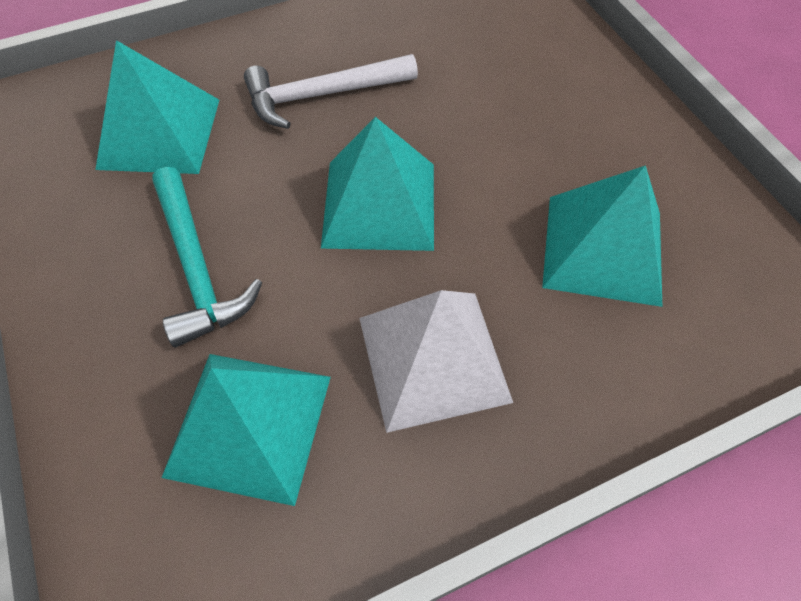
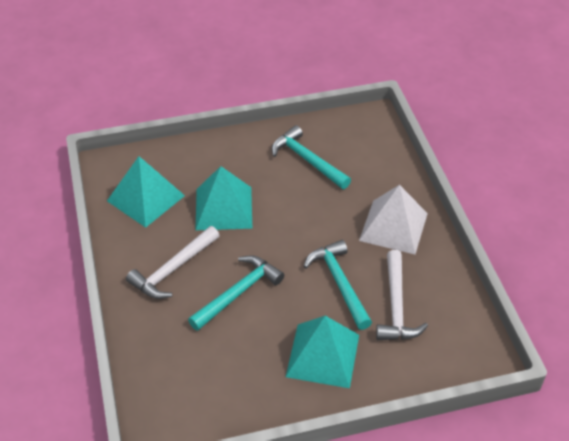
turquoise hammer: [152,167,262,347] = 1 -> [188,255,284,331] [272,125,351,189] [303,240,372,330] = 3
turquoise pyramid: [95,40,219,174] [161,354,331,506] [321,117,434,251] [542,165,662,307] = 4 -> [107,156,185,228] [195,166,252,230] [286,316,359,388] = 3
white hammer: [244,54,418,129] = 1 -> [126,226,220,299] [376,250,428,340] = 2

